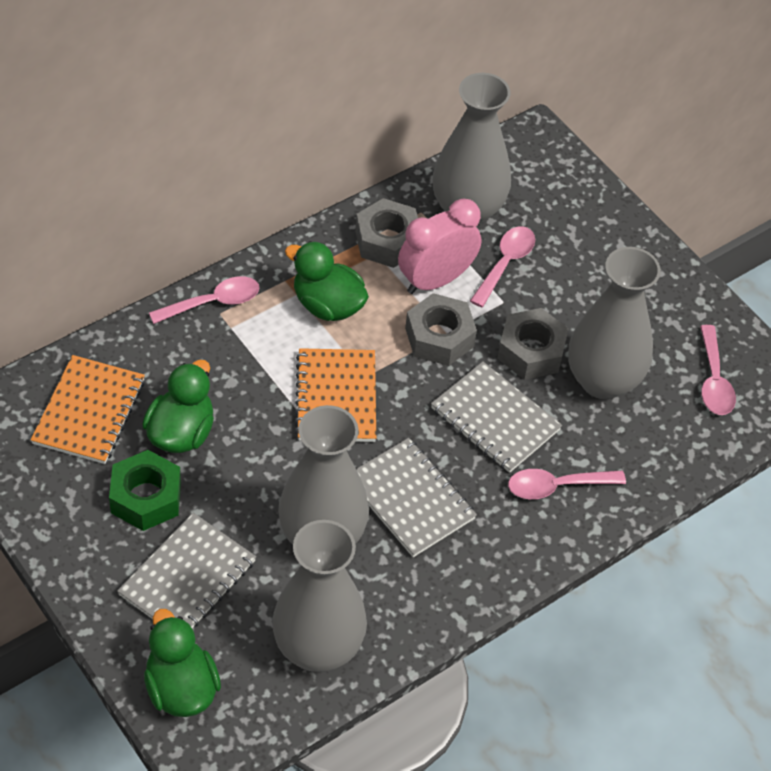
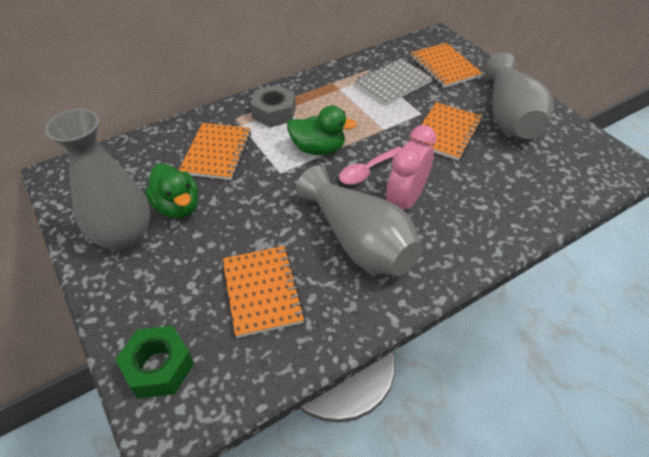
green duck: [142,360,214,453] [144,609,221,717] [285,241,369,321] = 3 -> [145,163,198,219] [287,106,356,155] = 2
grey notebook: [117,513,256,628] [356,438,477,557] [431,361,562,473] = 3 -> [355,58,432,105] = 1
grey nut: [355,198,418,268] [405,293,477,366] [497,308,569,380] = 3 -> [250,85,296,127] = 1
grey vase: [272,520,367,672] [278,405,369,545] [433,73,511,224] [568,247,661,399] = 4 -> [45,109,150,252] [296,166,422,276] [484,52,554,139] = 3
orange notebook: [31,355,145,464] [295,348,376,442] = 2 -> [179,123,251,180] [223,246,305,338] [411,43,482,88] [412,102,482,161] = 4
pink spoon: [149,276,260,324] [470,226,535,307] [508,469,626,499] [700,325,736,415] = 4 -> [339,146,402,185] = 1

